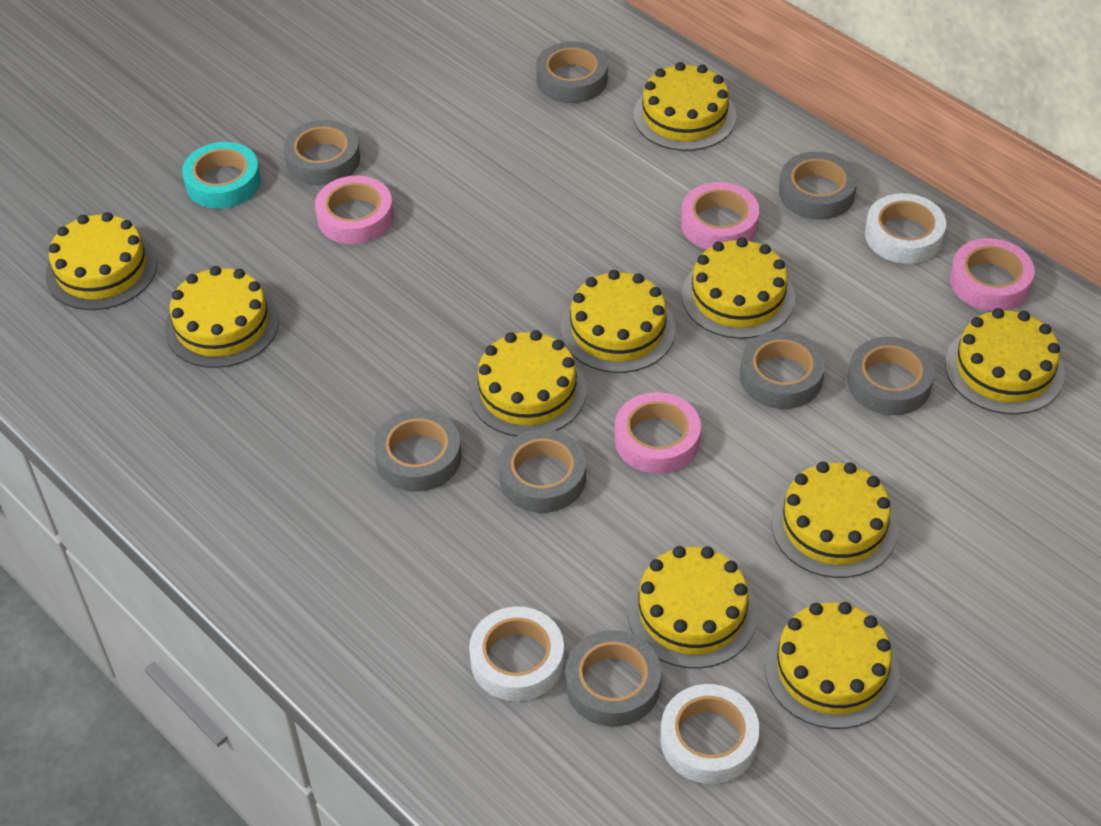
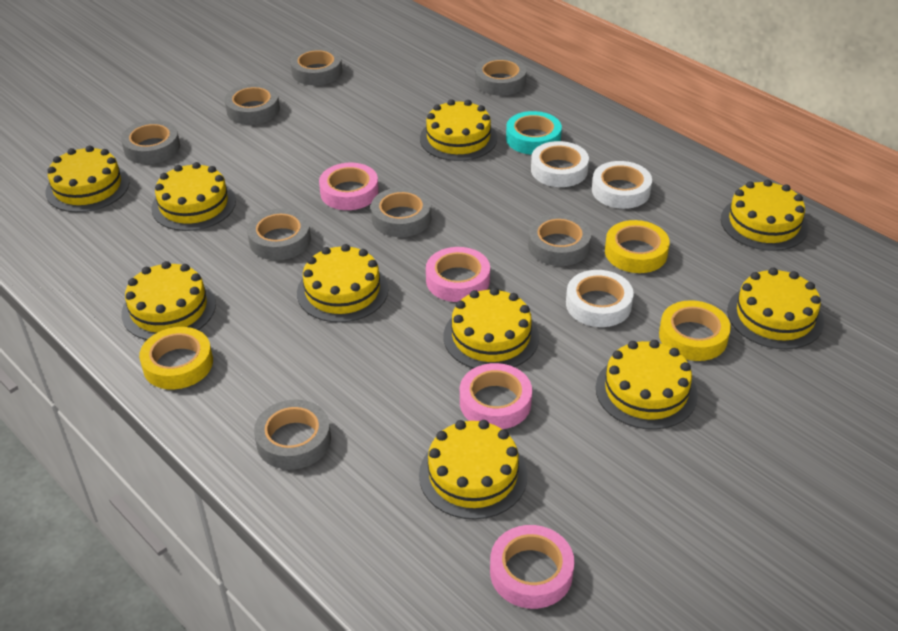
yellow tape: none = 0 -> [139,327,213,389] [605,220,670,273] [659,300,731,361] = 3

